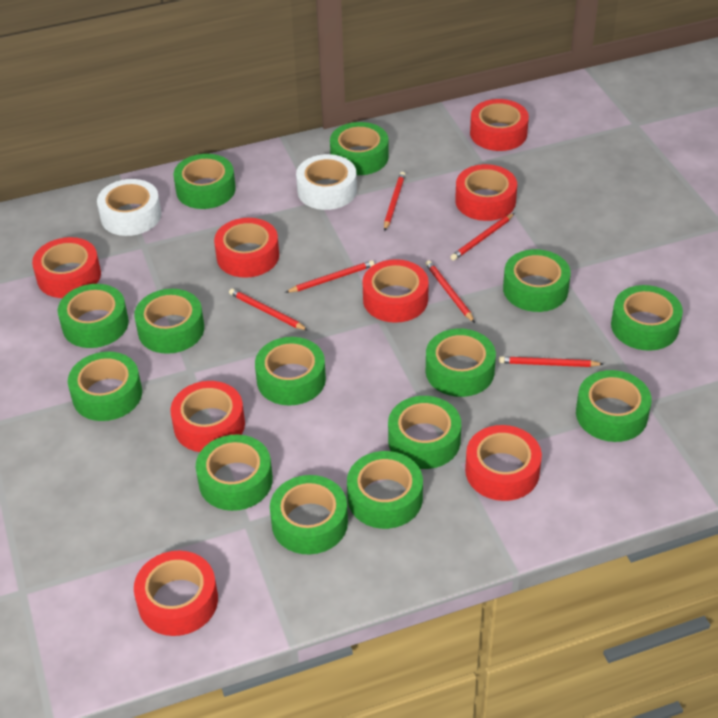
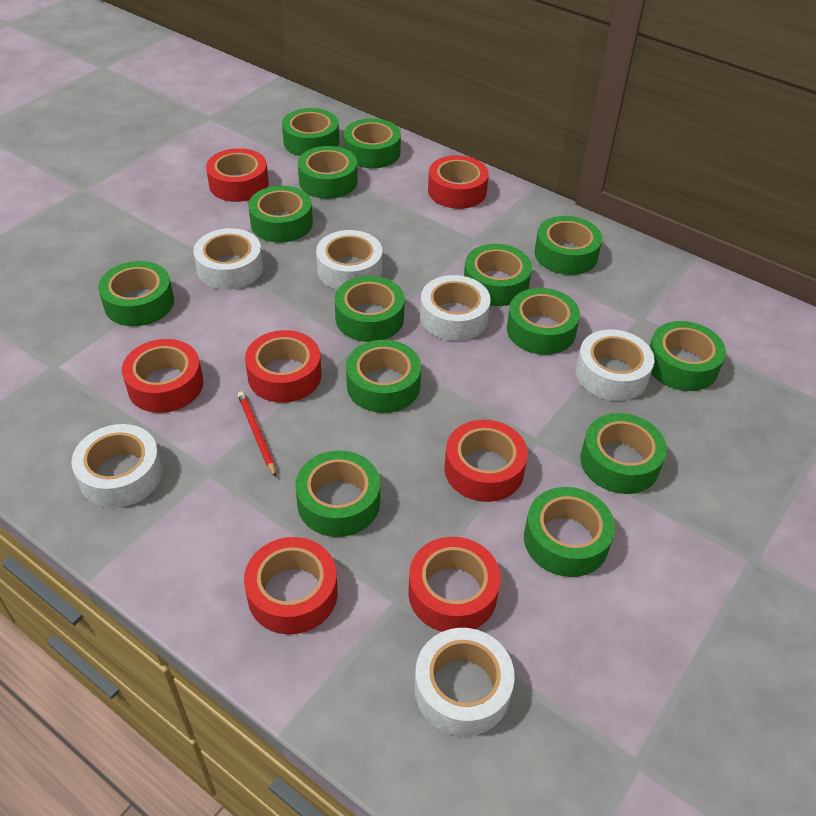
red pencil: [229,288,308,331] [285,260,375,293] [384,172,405,231] [425,260,475,323] [451,213,515,261] [499,356,603,367] = 6 -> [238,391,276,477] = 1
red tape: [32,237,101,298] [134,551,218,636] [170,381,245,452] [214,218,279,278] [363,259,429,323] [455,164,517,221] [465,425,542,501] [470,99,529,151] = 8 -> [122,339,203,413] [206,148,269,202] [244,537,338,634] [245,330,322,403] [408,537,501,632] [428,155,489,209] [445,420,528,502] = 7
white tape: [97,179,161,236] [296,154,357,210] = 2 -> [71,424,163,508] [193,228,263,290] [316,230,382,290] [414,628,515,736] [420,275,491,341] [576,330,654,401] = 6

